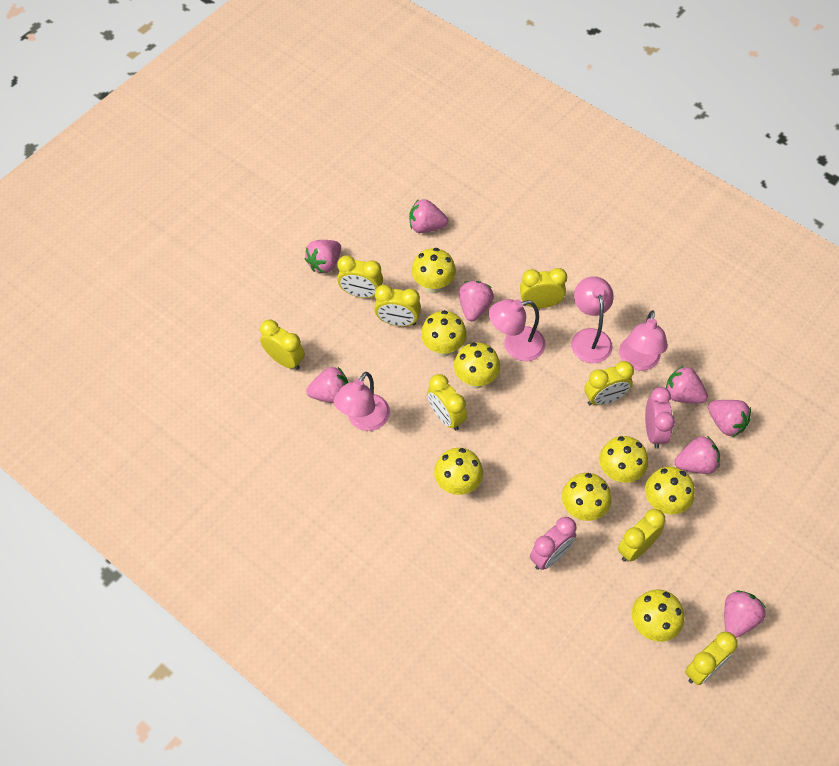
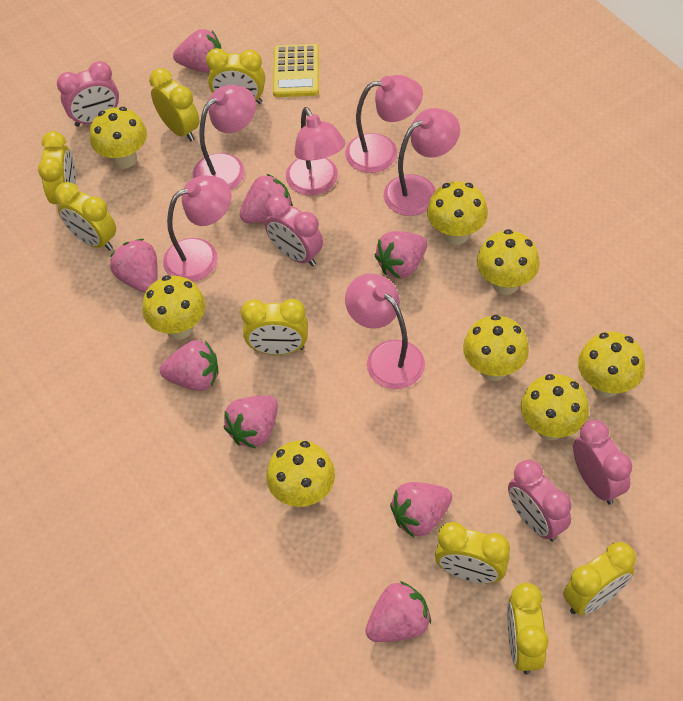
pink clock: [530,517,577,570] [645,387,675,449] = 2 -> [57,61,119,127] [265,195,323,266] [508,460,571,541] [573,420,632,504] = 4
pink lamp: [334,372,390,431] [489,299,546,361] [571,276,614,363] [619,310,668,371] = 4 -> [163,176,231,282] [193,85,256,190] [286,107,345,195] [345,274,425,389] [346,75,423,173] [384,108,460,216] = 6
yellow calculator: none = 0 -> [273,44,319,97] = 1

